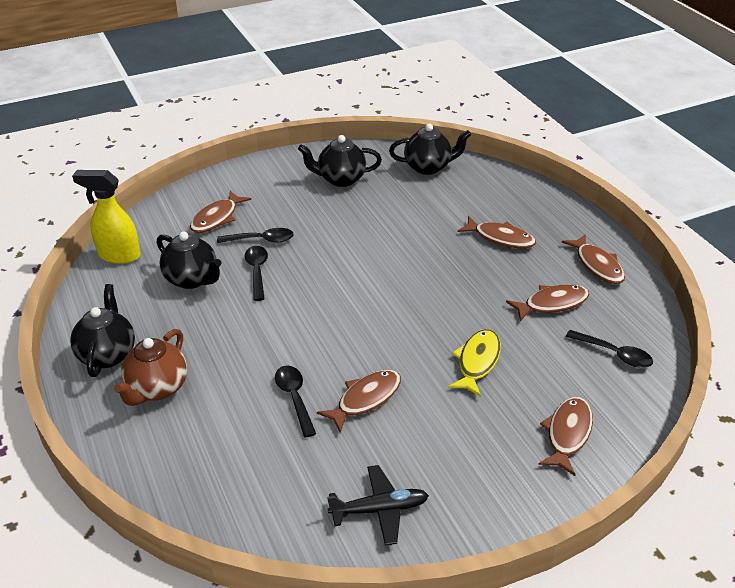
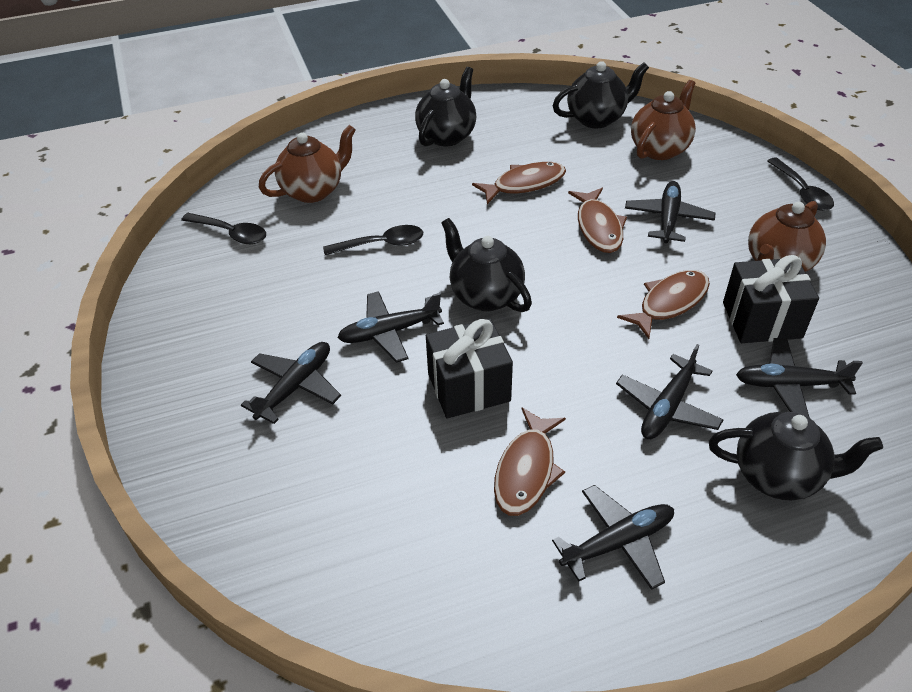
black gift: none = 0 -> [426,318,513,418] [723,255,819,343] = 2
black plane: [327,465,429,546] = 1 -> [241,342,341,424] [337,291,444,363] [552,485,674,590] [616,344,724,439] [625,181,715,243] [736,338,863,418] = 6
black spoon: [217,228,294,243] [245,246,268,301] [275,365,316,438] [566,330,653,368] = 4 -> [181,213,266,244] [323,225,423,255] [767,157,834,211] = 3
brown fish: [190,191,251,233] [317,370,401,433] [458,216,536,248] [506,284,589,321] [538,397,593,476] [562,234,625,284] = 6 -> [472,162,566,204] [494,408,566,516] [568,188,627,253] [617,270,710,339] = 4
brown teapot: [114,329,187,406] = 1 -> [259,125,356,203] [631,80,696,160] [748,201,826,272] = 3
yellow fish: [448,329,501,397] = 1 -> none = 0
yellow spray bottle: [72,170,141,264] = 1 -> none = 0

